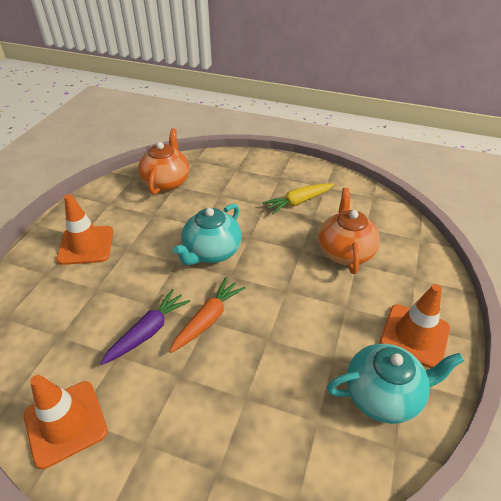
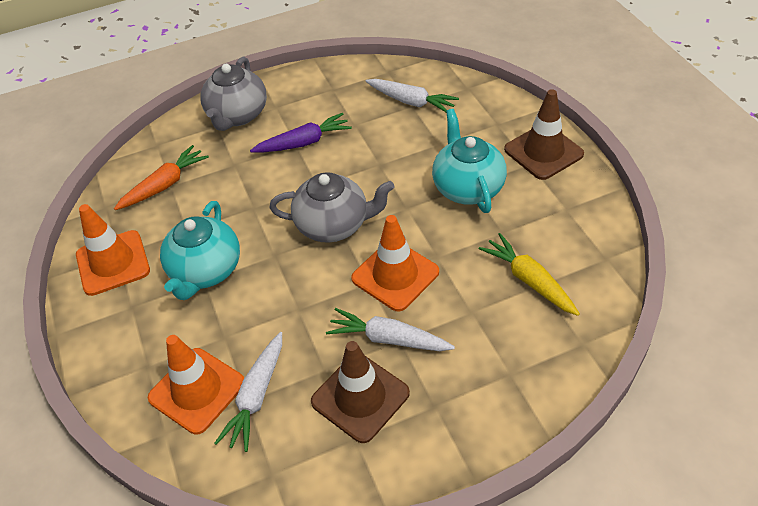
brown traffic cone: none = 0 -> [311,341,410,443] [504,89,584,180] = 2
grey teapot: none = 0 -> [200,57,267,131] [270,172,395,243] = 2
orange teapot: [138,128,189,195] [318,188,380,274] = 2 -> none = 0
white carrot: none = 0 -> [215,332,282,452] [326,308,455,351] [366,79,459,112] = 3

